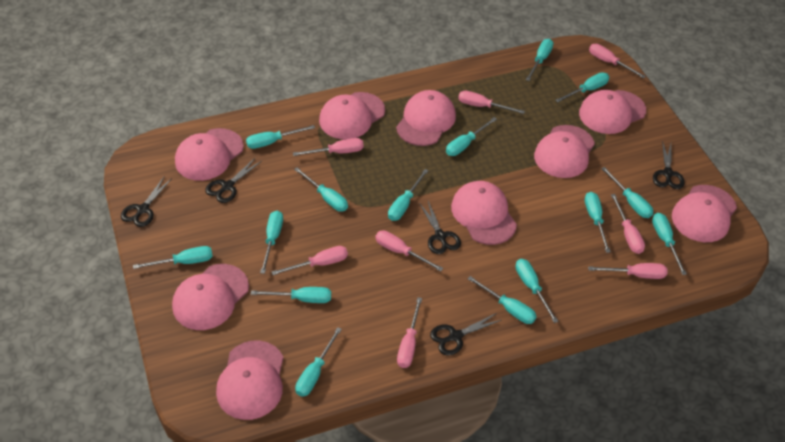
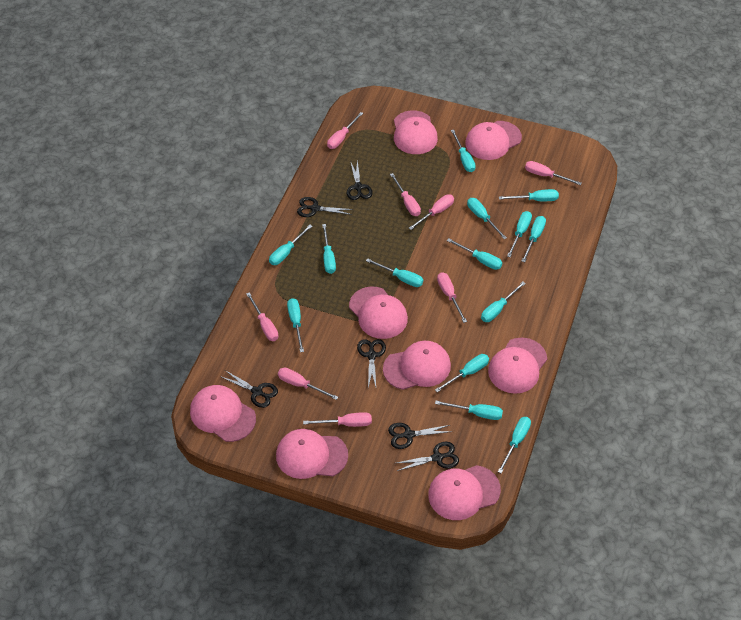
black scissors: [121,177,172,227] [205,157,262,203] [419,201,461,254] [430,313,501,355] [653,141,685,189] = 5 -> [220,370,278,408] [297,197,353,217] [347,160,373,200] [357,339,386,388] [388,423,452,449] [397,442,459,471] = 6
pink cap: [172,264,249,330] [175,128,244,181] [216,340,284,420] [319,92,385,139] [396,90,456,146] [451,181,517,245] [534,125,595,178] [579,90,646,134] [672,185,737,242] = 9 -> [190,385,256,442] [276,429,348,479] [349,286,408,339] [383,341,451,390] [394,110,438,154] [428,465,501,520] [465,121,522,160] [488,338,547,394] = 8
turquoise screwdriver: [133,246,213,269] [246,125,315,149] [251,287,331,303] [260,211,283,274] [294,167,348,212] [295,327,342,397] [388,169,428,221] [446,117,497,156] [467,276,537,324] [516,259,558,323] [526,39,554,81] [555,72,609,102] [585,192,611,253] [601,167,653,218] [652,213,687,275] = 15 -> [269,225,312,265] [287,298,304,352] [322,224,336,274] [366,258,423,287] [435,354,489,392] [435,401,503,420] [447,238,502,270] [451,130,476,172] [467,198,507,239] [481,282,526,322] [498,417,531,473] [499,189,559,201] [507,211,532,257] [522,216,546,262] = 14

